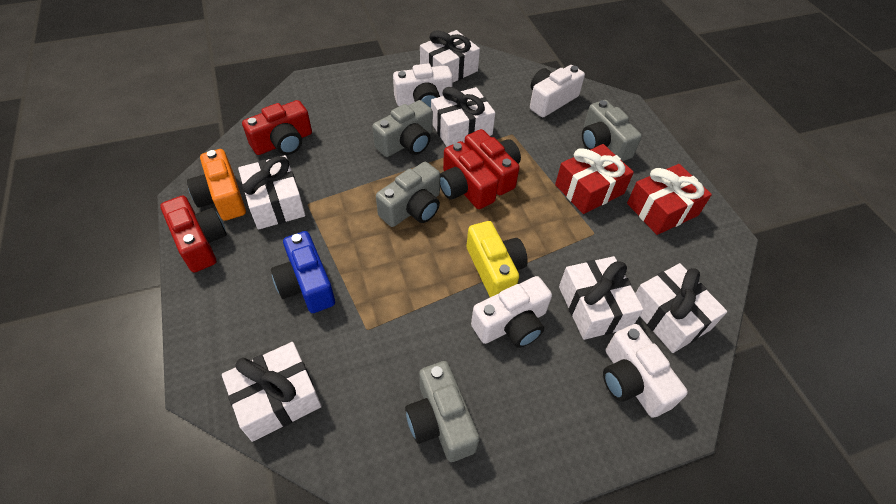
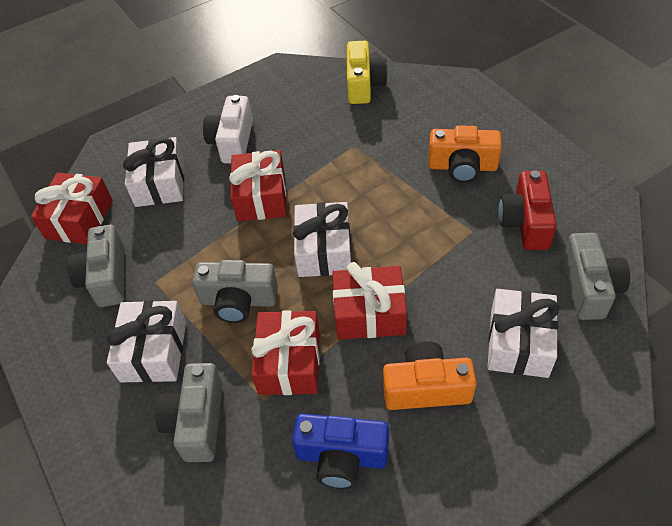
orange camera: [187,149,246,221] = 1 -> [383,341,476,410] [428,125,502,183] = 2
red camera: [160,195,227,273] [242,100,312,155] [440,141,498,209] [464,129,521,195] = 4 -> [498,170,557,250] = 1
red gift: [555,144,634,214] [627,164,712,235] = 2 -> [31,173,113,244] [229,150,287,221] [251,310,320,395] [332,262,407,340] = 4
white camera: [393,63,453,108] [471,276,552,348] [530,65,585,118] [603,324,688,418] = 4 -> [203,95,253,163] = 1
white gift: [222,342,322,442] [238,155,305,230] [420,30,480,82] [431,87,495,147] [559,256,644,340] [635,263,727,353] = 6 -> [107,300,186,383] [123,137,184,207] [293,202,351,277] [488,289,559,378] = 4

